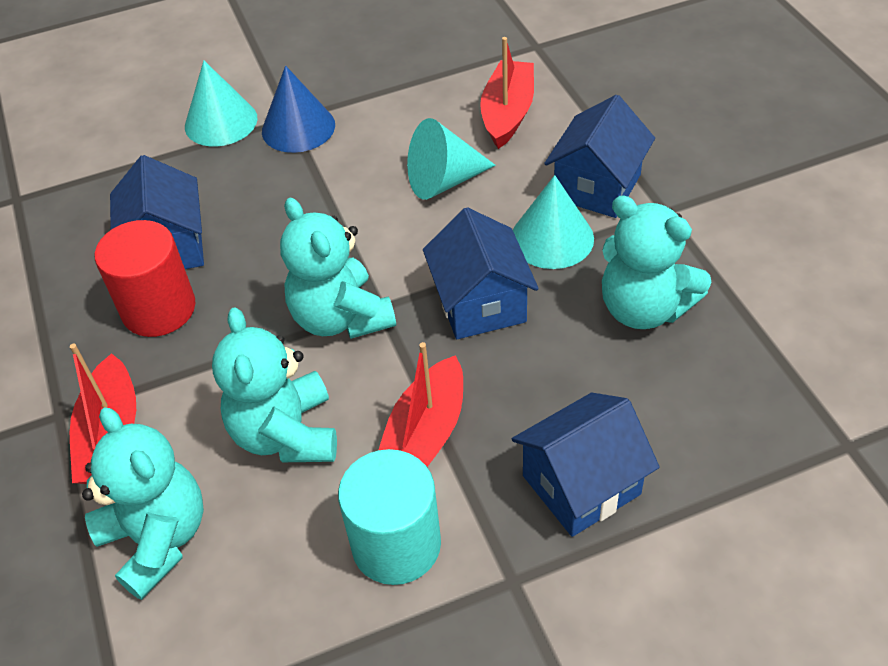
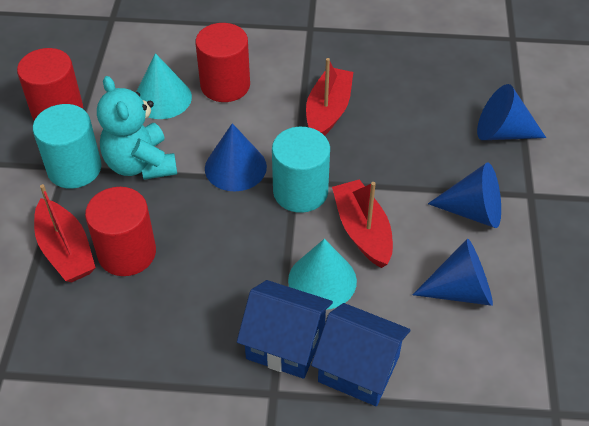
blue cone: [262,66,335,153] = 1 -> [205,123,267,191] [412,238,493,306] [428,162,501,228] [477,84,546,140] = 4
blue house: [110,155,204,269] [423,207,539,339] [512,393,660,537] [544,95,655,218] = 4 -> [237,280,333,379] [311,303,411,406] = 2
red cylinder: [95,220,195,337] = 1 -> [17,48,83,120] [85,187,156,276] [195,23,250,102] = 3
turquoise cone: [185,60,258,146] [407,118,496,200] [513,175,594,269] = 3 -> [136,53,192,119] [288,239,357,310] = 2
turquoise cylinder: [338,449,441,585] = 1 -> [33,104,102,189] [272,127,330,213] = 2
turquoise teddy bear: [82,407,204,600] [212,307,337,462] [280,198,396,339] [602,195,711,329] = 4 -> [97,76,177,180] = 1

